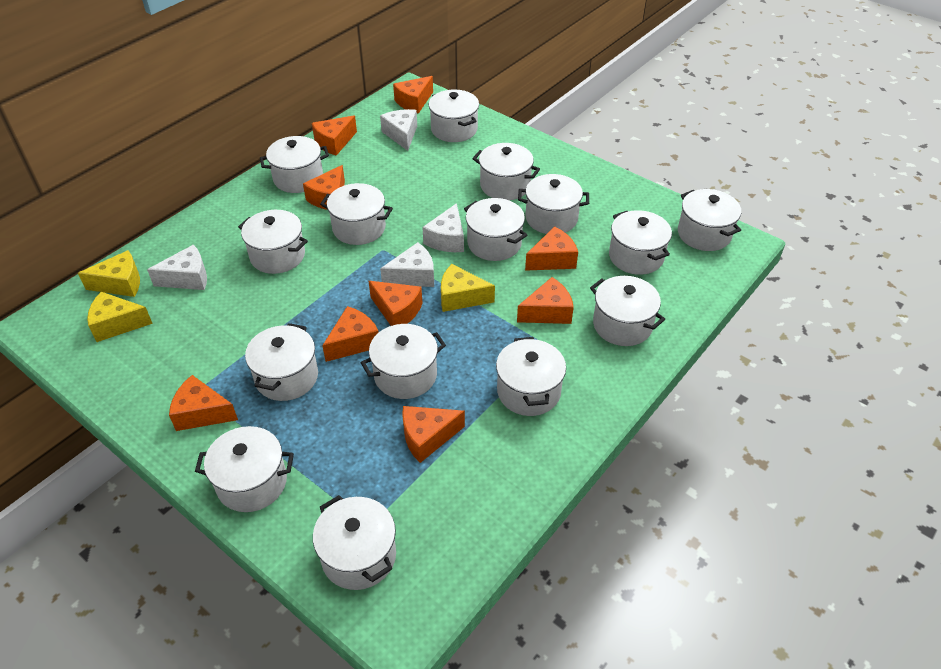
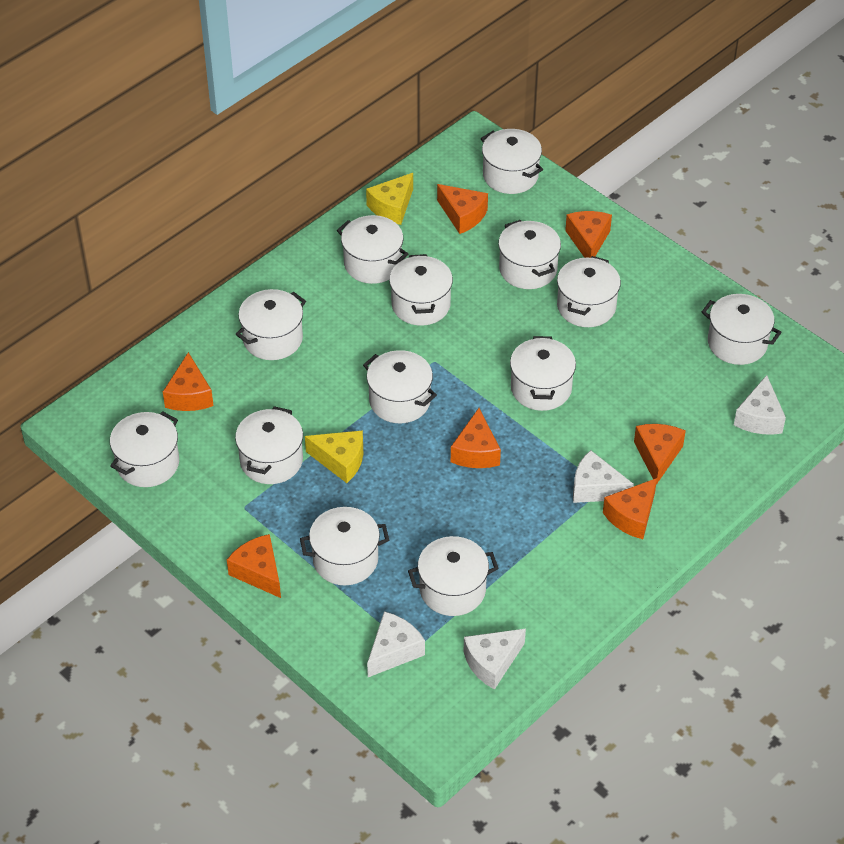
orange cheese: [169,375,238,431] [303,165,345,210] [312,115,357,156] [322,306,379,362] [369,281,422,326] [393,76,433,114] [402,406,465,463] [517,277,574,324] [525,226,578,271] = 9 -> [163,352,214,411] [227,534,281,598] [437,184,488,234] [451,408,501,468] [565,211,612,258] [603,478,657,539] [634,424,686,485] = 7
white pot: [195,426,294,512] [238,210,308,274] [245,323,318,401] [260,136,329,193] [313,495,396,590] [320,183,393,245] [361,324,446,399] [429,89,479,142] [464,198,527,261] [472,143,540,200] [496,337,566,416] [518,174,589,234] [590,276,665,346] [609,210,672,275] [678,189,741,251] = 15 -> [110,411,179,487] [235,406,303,484] [236,289,306,360] [300,507,389,585] [337,215,408,284] [363,350,437,423] [389,254,453,326] [408,536,498,616] [481,129,543,194] [498,220,561,289] [510,336,576,411] [557,256,621,327] [702,294,782,365] = 13
yellow cheese: [78,250,140,297] [87,292,153,342] [441,264,495,312] = 3 -> [305,430,363,483] [366,173,413,225] = 2

